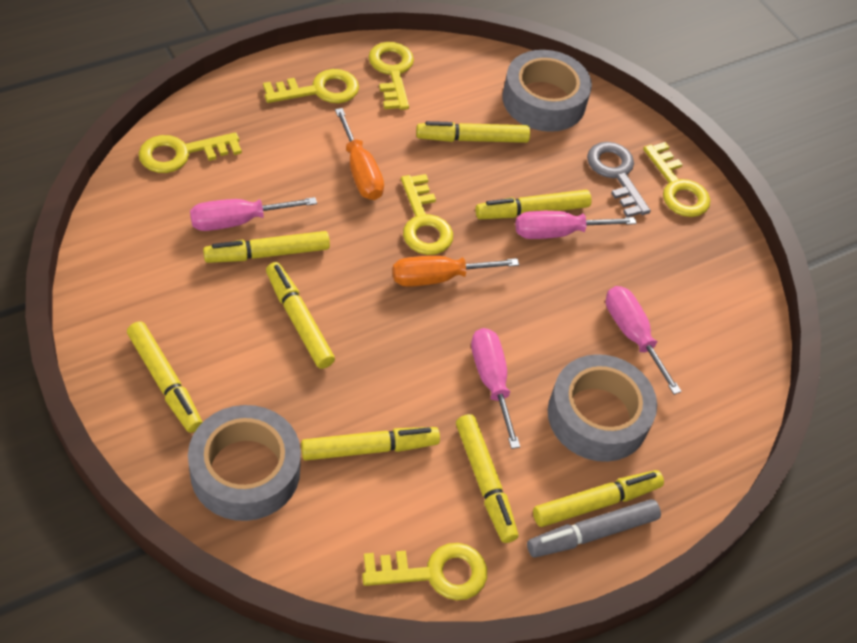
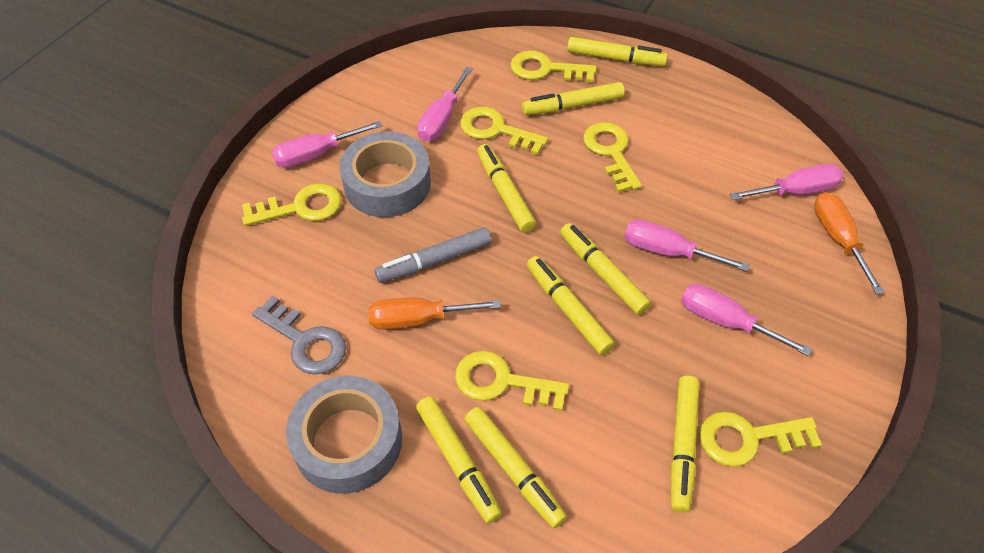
grey tape: [188,405,301,521] [502,50,592,132] [548,354,657,462] = 3 -> [286,376,402,493] [340,131,431,217] = 2
pink screwdriver: [190,197,317,231] [471,328,520,449] [515,211,637,239] [606,286,682,395] = 4 -> [272,121,382,168] [417,67,473,142] [625,220,749,271] [681,284,812,356] [730,164,843,200] = 5

